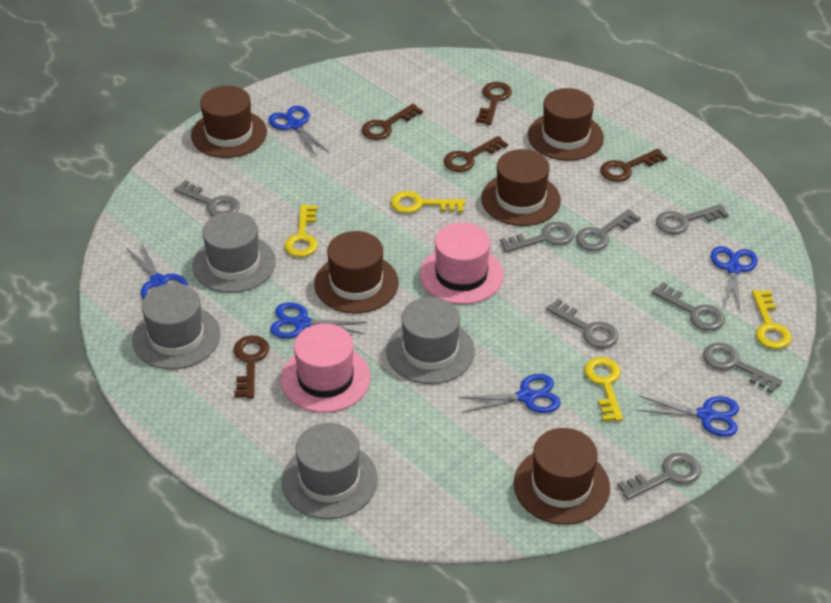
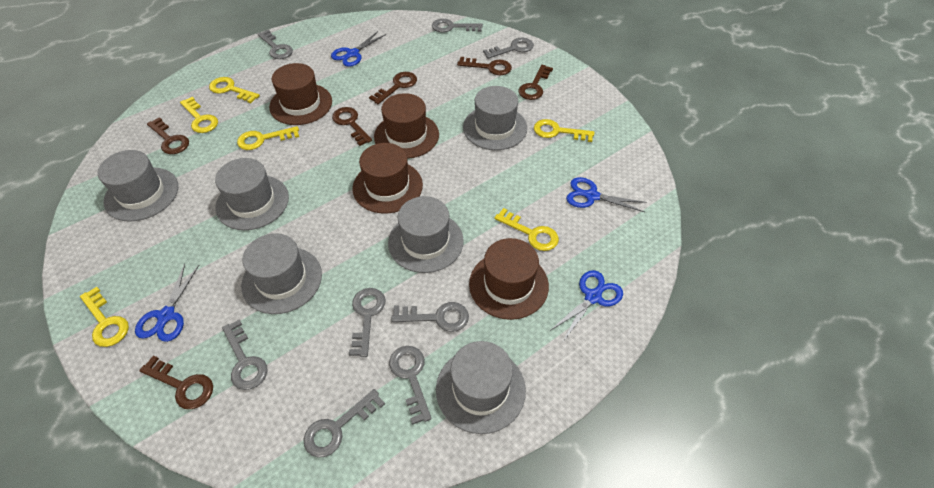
blue scissors: [126,242,188,299] [268,106,329,157] [270,302,368,338] [458,374,561,413] [637,396,739,437] [711,246,758,313] = 6 -> [135,264,199,342] [331,31,386,67] [551,270,623,340] [566,177,647,212] = 4
brown hat: [191,86,267,158] [314,231,399,314] [481,149,561,226] [513,428,610,525] [528,88,604,161] = 5 -> [269,63,332,125] [352,143,423,214] [374,93,439,159] [469,238,549,320] = 4
brown key: [233,335,269,398] [361,104,423,140] [443,136,508,172] [476,82,512,125] [600,149,667,182] = 5 -> [139,355,213,409] [147,117,189,154] [332,107,372,146] [369,72,417,104] [457,57,512,75] [519,65,553,100] = 6
grey hat: [132,283,221,369] [192,212,276,293] [282,423,378,519] [386,297,475,384] = 4 -> [98,150,178,222] [215,158,289,230] [241,233,322,314] [388,196,464,273] [436,341,526,434] [463,86,527,150] = 6
pink hat: [281,324,371,413] [420,223,504,304] = 2 -> none = 0
yellow key: [284,205,318,257] [391,191,465,213] [584,357,623,422] [752,290,792,349] = 4 -> [80,287,129,347] [180,97,218,133] [209,77,260,103] [237,126,299,150] [494,208,559,251] [534,119,594,142] = 6

